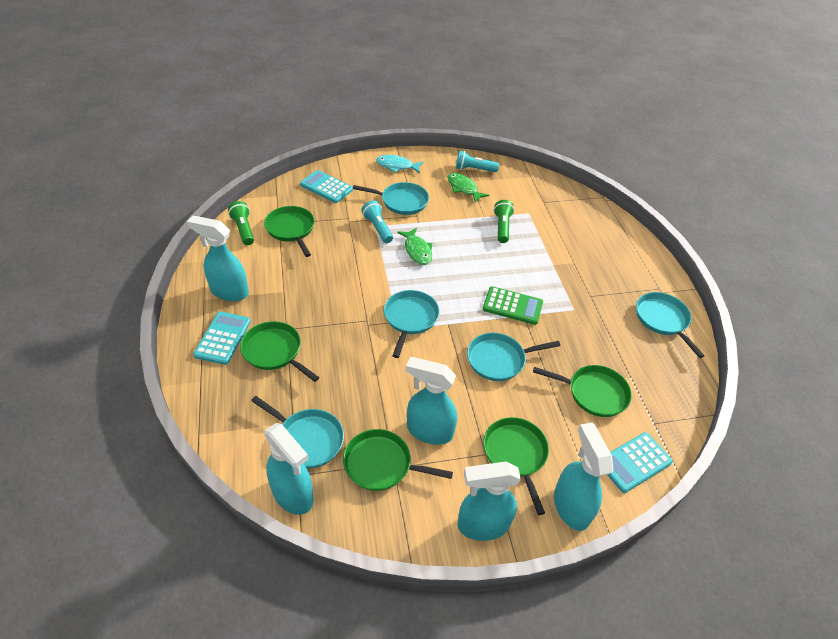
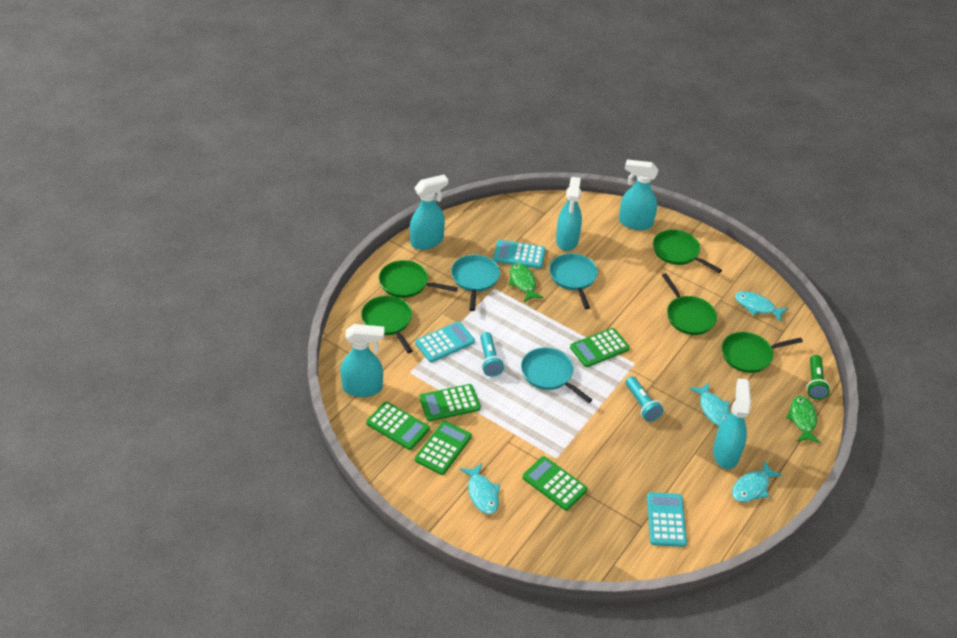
green calculator: [483,286,543,325] = 1 -> [366,402,430,450] [415,421,472,475] [419,384,481,421] [522,456,588,511] [570,328,630,367] = 5
green flashlight: [228,201,254,245] [494,200,514,243] = 2 -> [807,355,830,400] = 1
turquoise fish: [376,155,424,173] = 1 -> [460,463,500,514] [689,383,730,426] [732,460,783,502] [735,291,788,322] = 4
turquoise pan: [251,396,344,468] [353,182,429,215] [384,290,440,358] [467,333,560,381] [636,292,704,358] = 5 -> [451,255,500,311] [521,347,593,403] [549,253,598,309] = 3

